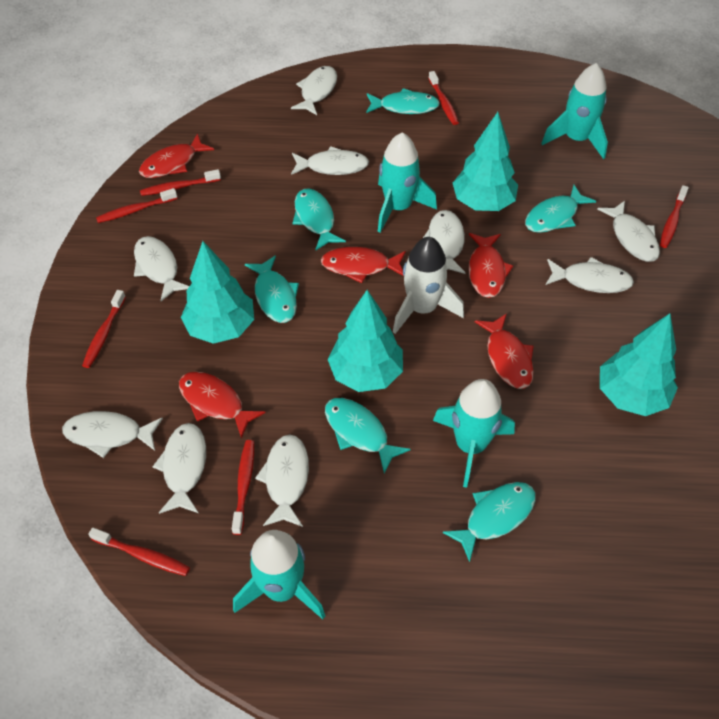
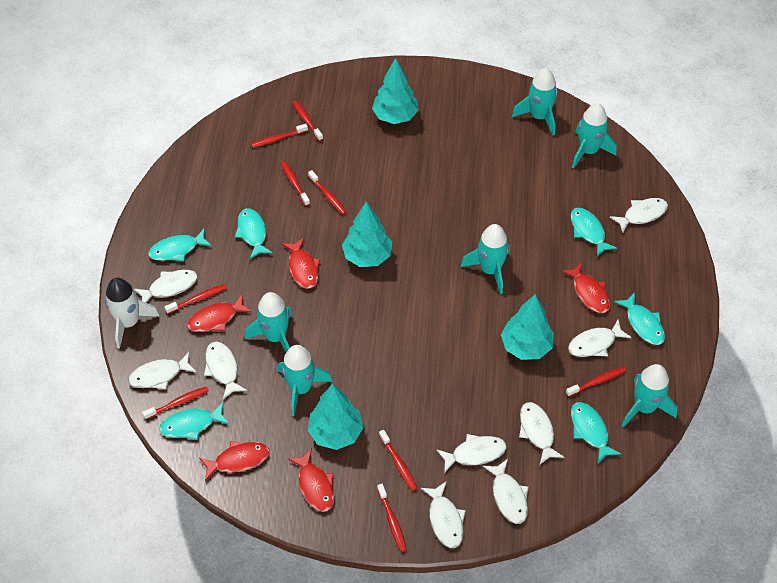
red toothbrush: [82,290,126,368] [88,528,190,576] [96,188,177,223] [140,169,221,196] [232,440,254,535] [428,71,459,125] [660,185,689,248] = 7 -> [142,386,209,419] [165,284,227,314] [251,124,308,148] [281,161,310,206] [292,101,323,141] [308,170,347,215] [377,484,407,552] [379,430,418,491] [566,366,627,397] = 9
turquoise rocket: [233,530,325,619] [378,132,437,233] [433,379,515,488] [541,63,608,159] = 4 -> [245,292,292,352] [278,345,332,417] [461,224,510,294] [512,68,558,135] [572,103,617,169] [622,364,678,428] = 6

